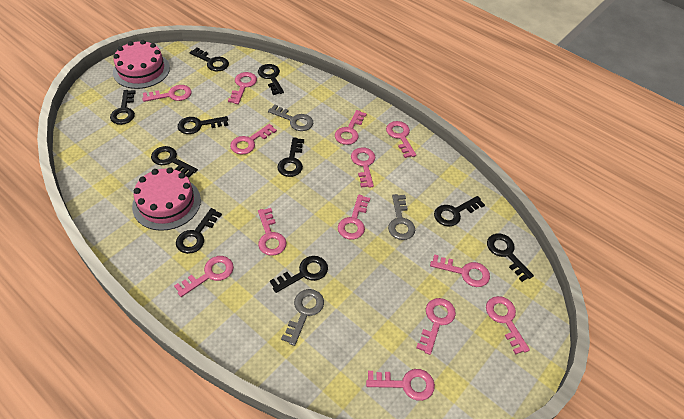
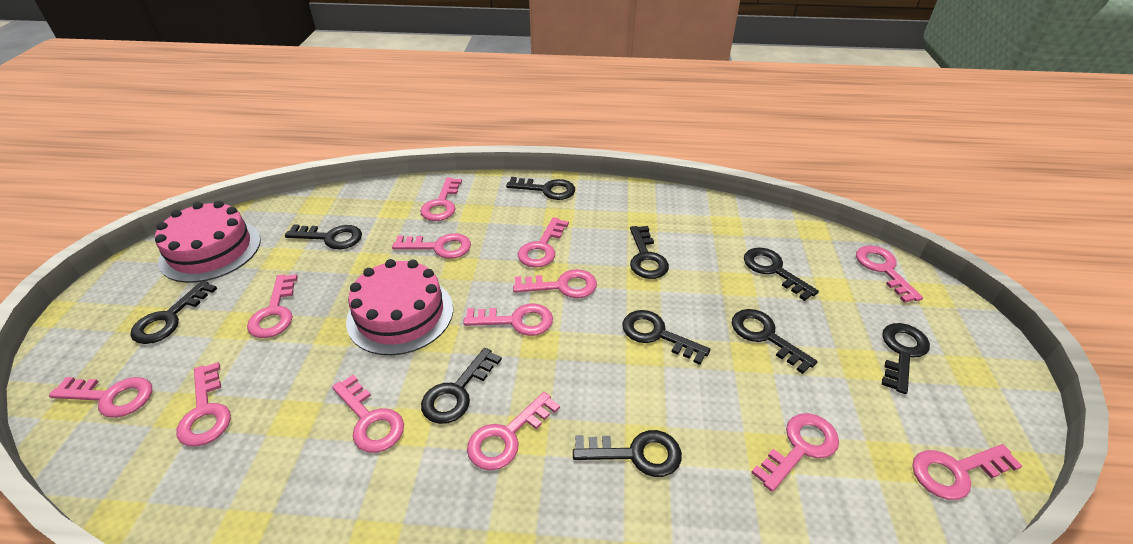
grey key: [268,105,313,131] [281,289,324,346] [388,194,415,240] = 3 -> none = 0

